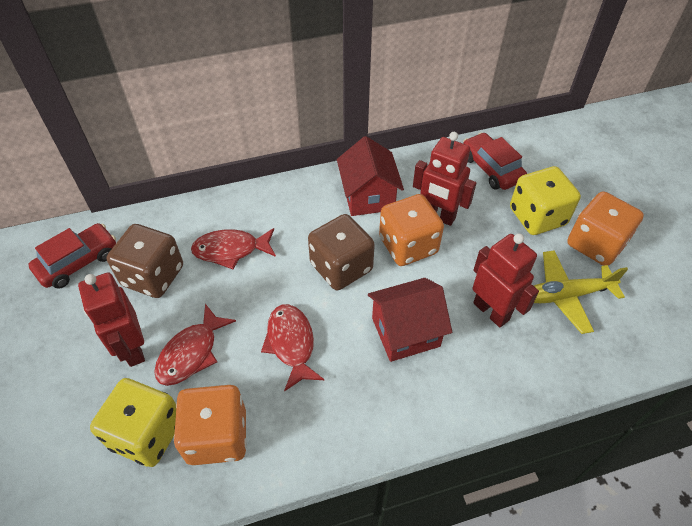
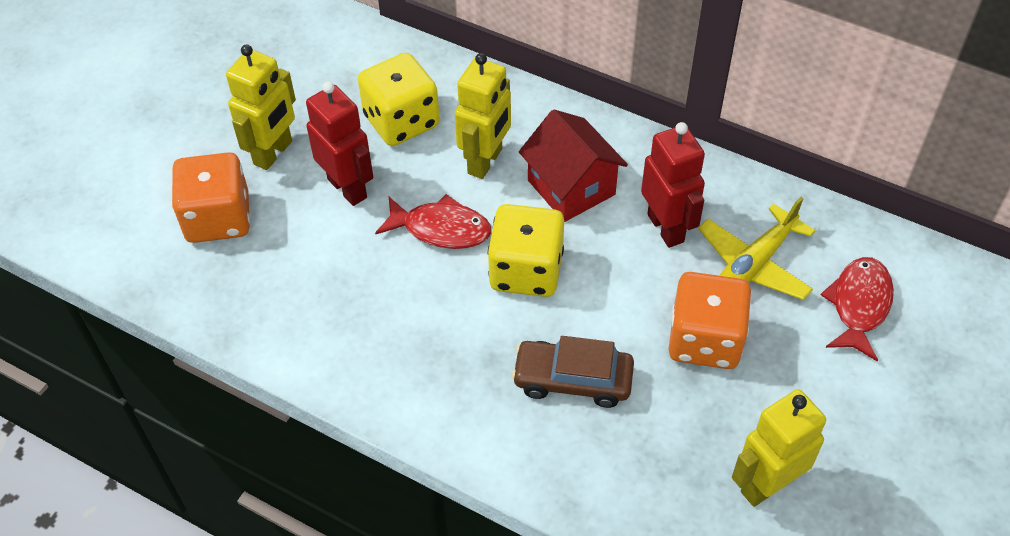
brown car: none = 0 -> [512,336,634,408] = 1
brown dice: [107,224,183,298] [308,214,375,290] = 2 -> none = 0
orange dice: [174,385,247,465] [379,194,444,266] [567,191,644,266] = 3 -> [172,152,250,243] [668,272,752,369] = 2
red car: [28,223,116,289] [463,132,527,190] = 2 -> none = 0
red fish: [154,304,236,386] [191,228,276,270] [261,304,324,391] = 3 -> [375,194,492,249] [821,257,894,361] = 2
red house: [337,136,404,216] [368,278,452,362] = 2 -> [519,109,628,222] = 1
red robot: [78,272,145,367] [413,132,476,226] [473,234,539,327] = 3 -> [306,81,373,206] [641,122,705,248] = 2
yellow robot: none = 0 -> [226,45,296,170] [455,53,511,179] [732,389,826,507] = 3

